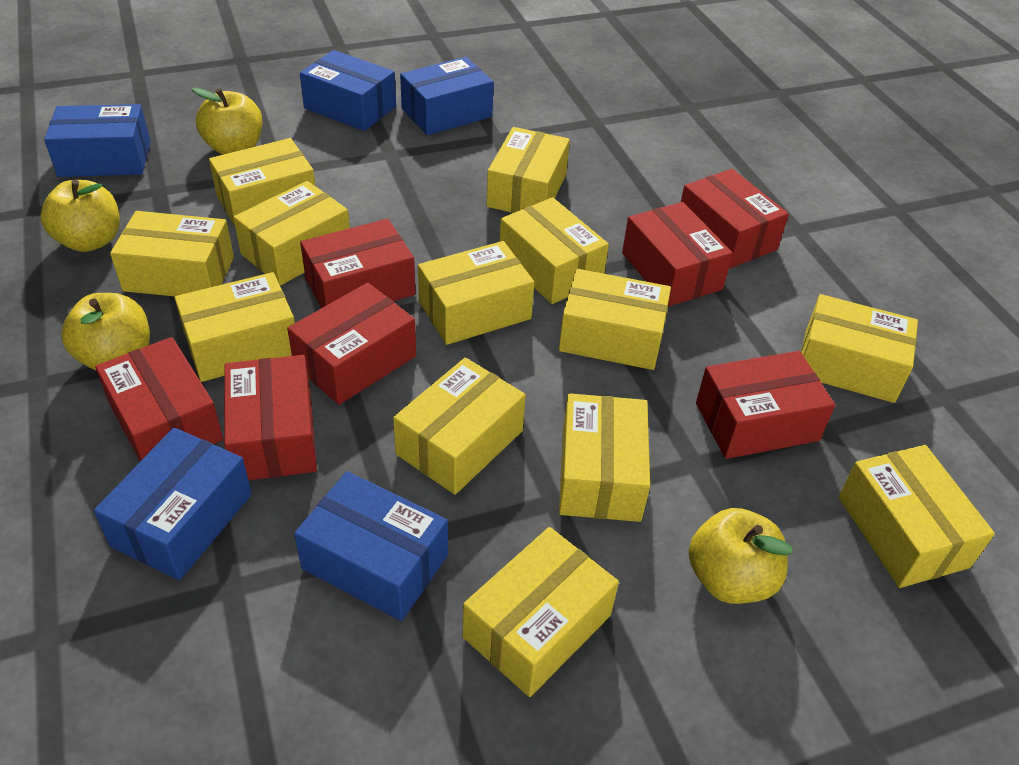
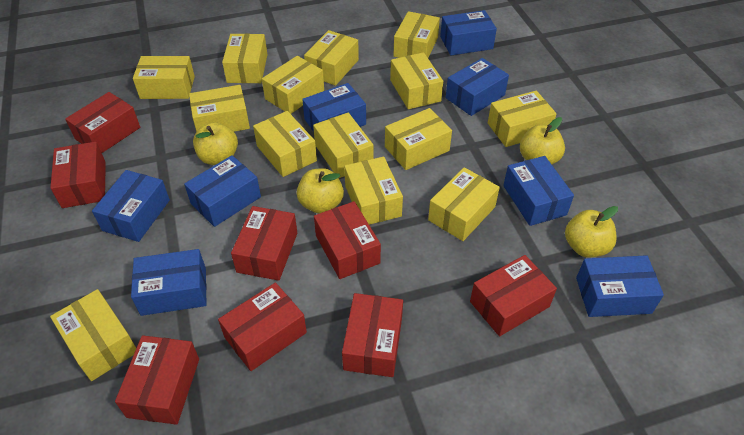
blue box: [44,104,151,177] [94,428,252,580] [294,471,448,621] [300,50,396,131] [400,57,494,135] = 5 -> [92,170,170,242] [131,249,207,316] [184,155,261,227] [302,83,366,132] [440,10,497,55] [446,58,509,116] [503,156,574,226] [576,255,664,317] = 8
red box: [95,337,223,461] [224,355,317,480] [287,283,416,405] [300,219,415,308] [622,202,733,307] [681,169,789,268] [696,351,835,459] = 7 -> [50,142,106,208] [65,92,140,153] [115,335,199,425] [218,283,307,371] [231,206,297,281] [314,201,381,279] [342,293,403,377] [470,255,557,336] = 8
yellow box: [110,211,234,297] [175,272,295,382] [209,138,315,226] [233,181,350,286] [393,357,526,495] [418,241,535,345] [463,527,619,697] [487,127,570,213] [500,197,609,304] [559,269,671,370] [559,393,650,522] [801,294,918,403] [838,445,995,588] = 13 -> [50,289,136,381] [133,56,195,99] [189,85,250,132] [222,34,268,83] [253,111,317,177] [262,56,324,114] [304,30,359,86] [313,112,374,178] [344,157,403,225] [385,108,452,170] [390,52,443,109] [393,11,440,58] [428,167,500,241] [488,91,557,147] = 14

